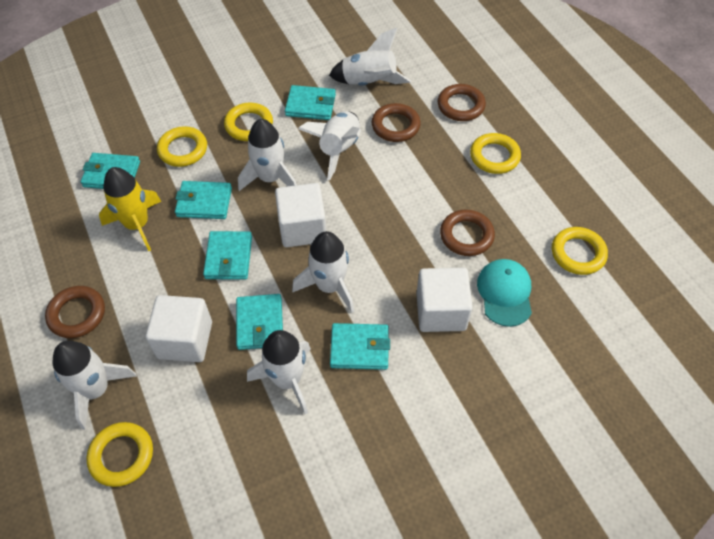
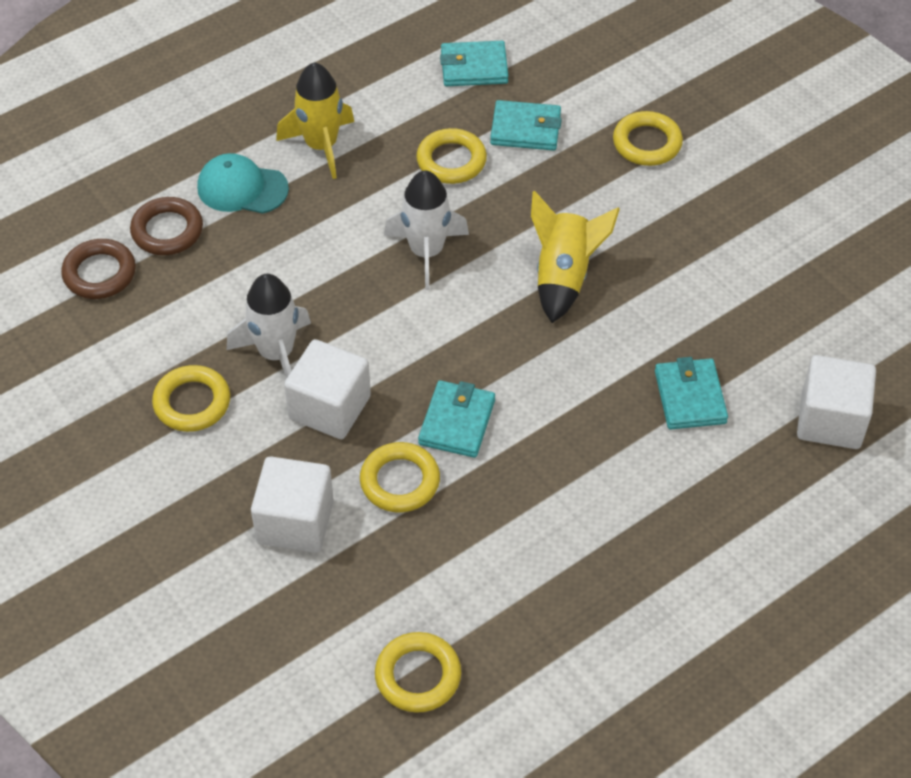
brown ring: [45,286,105,338] [372,103,421,142] [438,84,486,121] [440,210,495,256] = 4 -> [61,239,136,299] [130,197,203,255] = 2
turquoise wallet: [81,153,140,189] [175,181,232,219] [203,231,252,280] [236,294,283,350] [285,85,336,120] [330,323,390,370] = 6 -> [418,380,495,458] [440,41,508,86] [490,100,562,151] [655,357,728,429] = 4
white rocket: [53,341,137,429] [238,119,297,191] [247,330,311,414] [292,231,354,313] [298,111,361,180] [329,28,411,86] = 6 -> [227,274,311,379] [384,170,469,290] = 2
yellow rocket: [99,167,162,251] = 1 -> [276,62,354,179] [531,191,620,323] = 2

